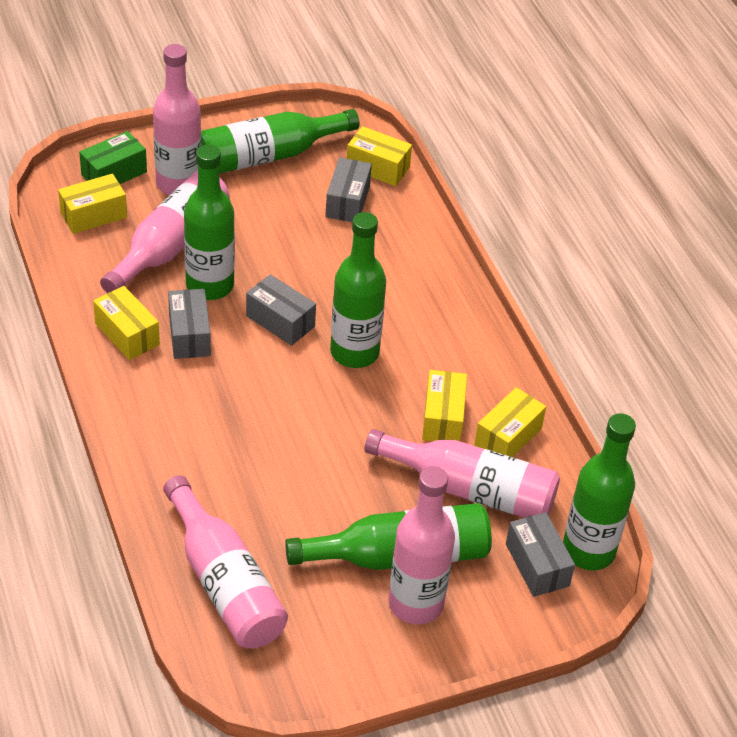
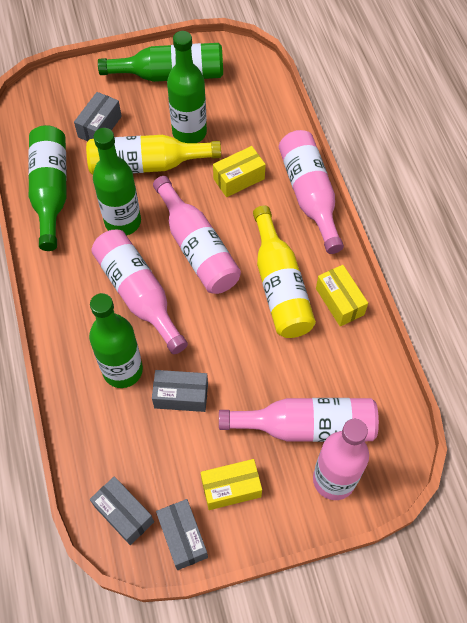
green box: [79,131,147,184] = 1 -> none = 0
yellow bottle: none = 0 -> [86,135,221,175] [253,205,316,338] = 2
yellow box: [58,173,127,234] [93,286,160,360] [347,126,412,186] [422,370,467,441] [474,387,546,457] = 5 -> [201,459,262,510] [213,146,266,197] [316,265,368,326] = 3

